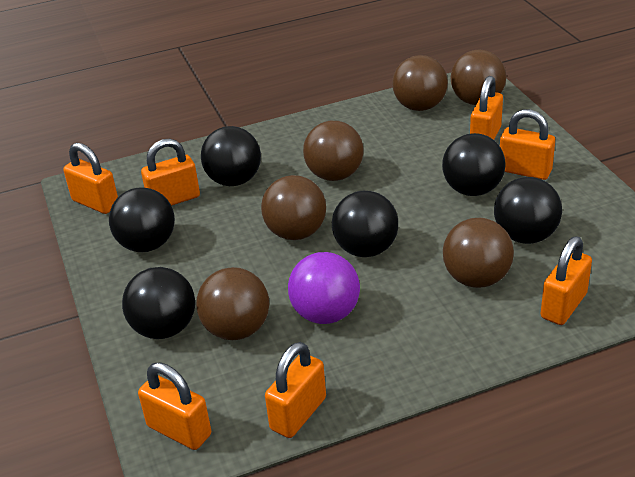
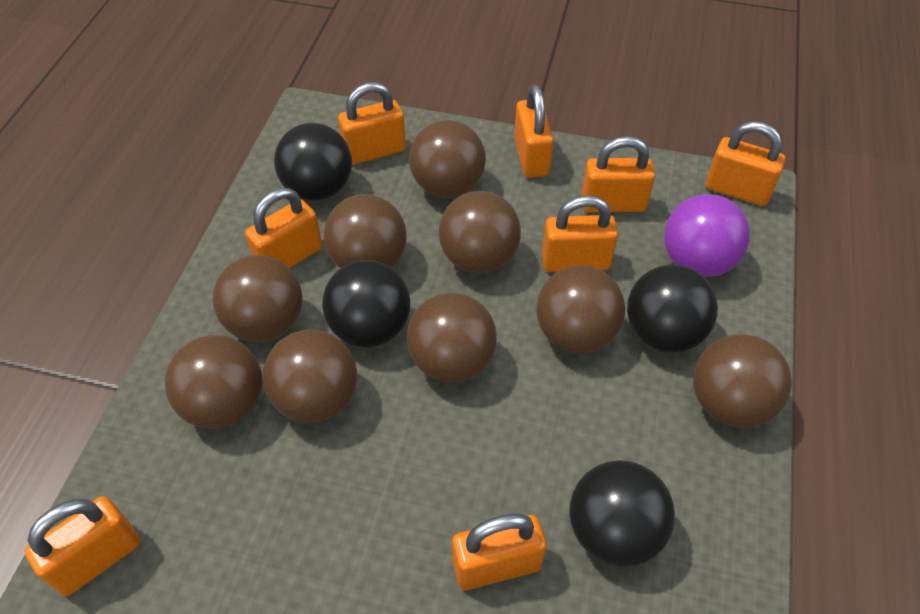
black ball: [109,187,175,252] [122,267,195,339] [201,126,261,186] [332,191,398,257] [442,133,506,196] [494,177,562,244] = 6 -> [274,123,352,201] [322,260,410,347] [569,460,675,567] [627,264,718,353] = 4
brown ball: [196,267,269,340] [261,175,326,240] [303,121,364,181] [392,55,448,111] [443,218,514,288] [451,49,506,105] = 6 -> [165,335,262,429] [213,255,303,342] [263,330,357,423] [324,194,407,268] [407,293,497,383] [409,120,486,198] [439,191,521,273] [536,265,625,353] [693,334,792,428] = 9
orange padlock: [63,143,118,214] [138,362,211,450] [141,139,200,206] [265,342,326,438] [470,76,503,140] [500,109,555,180] [541,236,592,325] = 7 -> [25,496,140,596] [245,188,322,268] [338,82,406,165] [452,514,546,590] [514,84,554,178] [542,195,618,272] [581,136,655,212] [706,121,786,206] = 8

